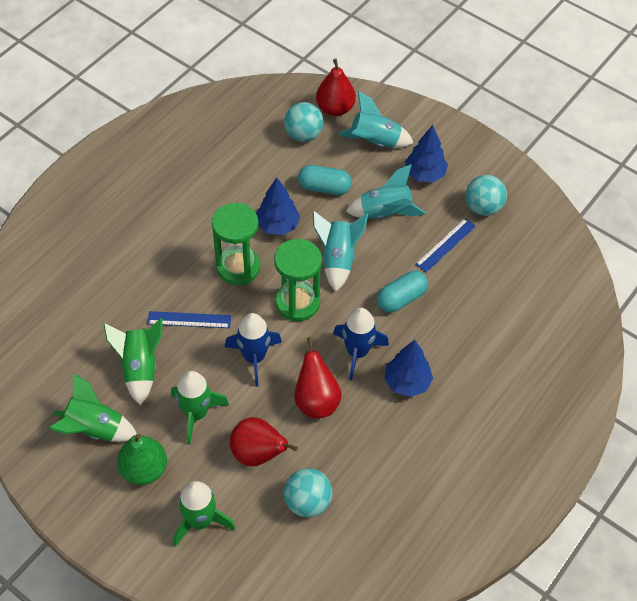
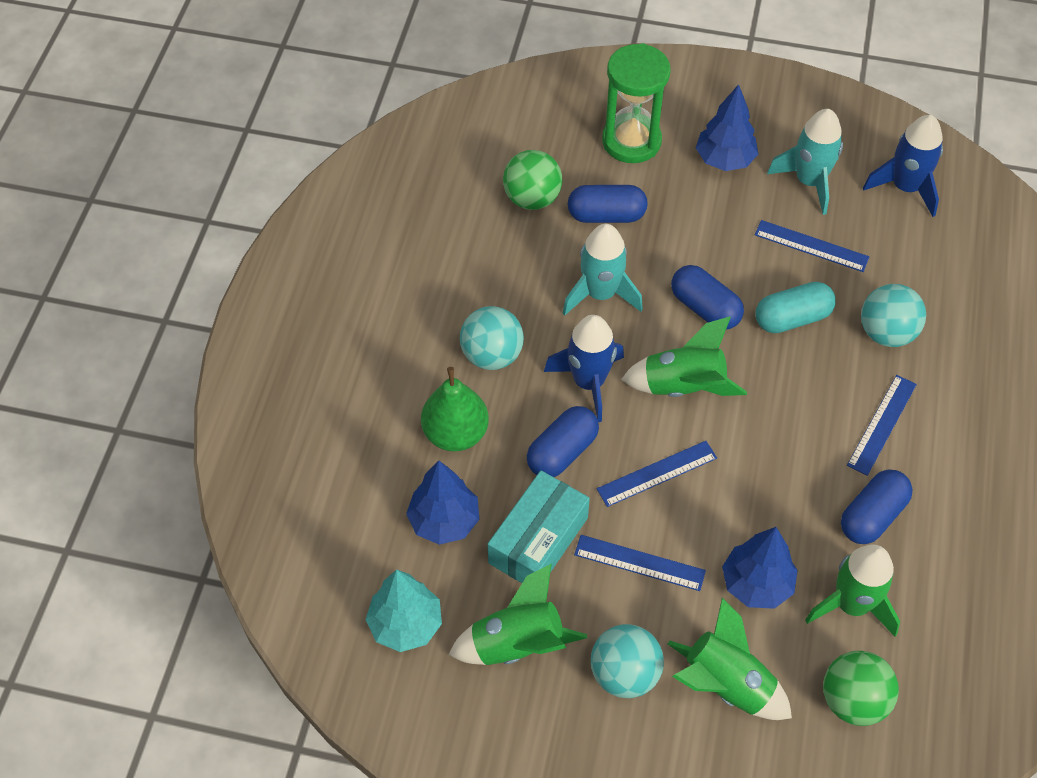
blue capsule: none = 0 -> [527,406,599,477] [568,185,648,223] [671,265,744,330] [841,469,913,544] = 4
blue ruler: [147,311,231,328] [415,218,476,273] = 2 -> [574,535,706,591] [597,441,717,507] [755,220,870,272] [847,375,917,476] = 4
green ball: none = 0 -> [503,150,562,210] [823,651,899,726] = 2
green hourglass: [212,203,260,285] [274,239,322,321] = 2 -> [602,43,670,163] = 1
red pear: [230,417,298,466] [294,337,342,418] [316,59,356,116] = 3 -> none = 0
turquoise box: none = 0 -> [488,471,590,583] = 1
turquoise capsule: [298,165,352,195] [377,271,428,313] = 2 -> [756,282,836,333] = 1
turquoise rocket: [313,211,368,292] [337,91,413,148] [346,164,426,219] = 3 -> [563,224,643,316] [767,109,843,215] = 2
turquoise tree: none = 0 -> [365,570,442,652] = 1

